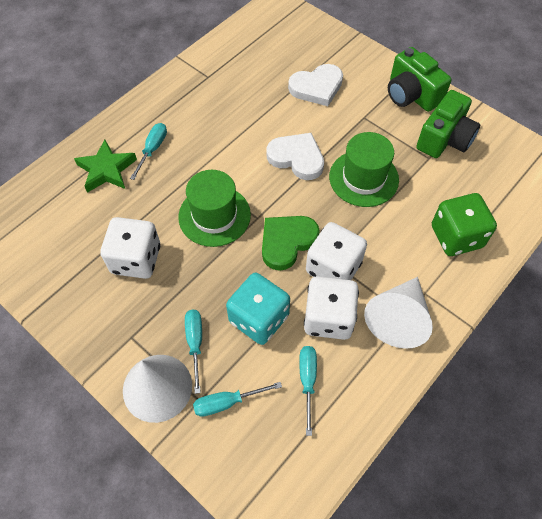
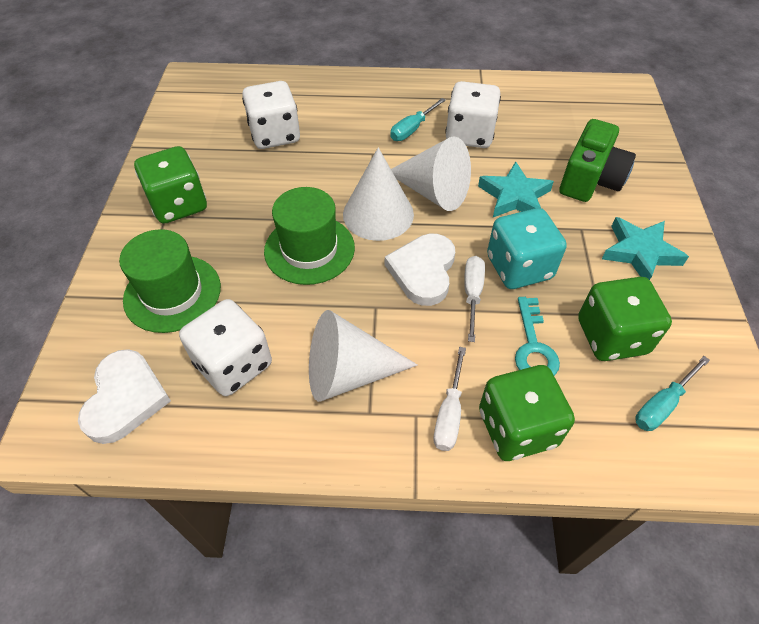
green camera: [388,47,451,112] [416,90,480,158] = 2 -> [560,119,636,202] = 1
green dice: [432,193,497,256] = 1 -> [134,146,207,224] [479,365,575,461] [578,277,672,361] = 3
green heart: [262,216,320,271] = 1 -> none = 0
green star: [74,140,137,193] = 1 -> none = 0
turquoise key: none = 0 -> [515,297,560,376] = 1
turquoise screwdriver: [130,123,167,180] [185,309,202,394] [193,382,282,417] [299,346,317,436] = 4 -> [390,98,446,141] [635,356,710,431] = 2
turquoise star: none = 0 -> [478,161,554,217] [602,217,689,280] = 2
white cone: [123,355,192,423] [364,277,433,349] = 2 -> [309,310,418,402] [343,147,414,241] [391,136,471,211] = 3
white screwdriver: none = 0 -> [433,347,466,451] [464,256,485,342] = 2

